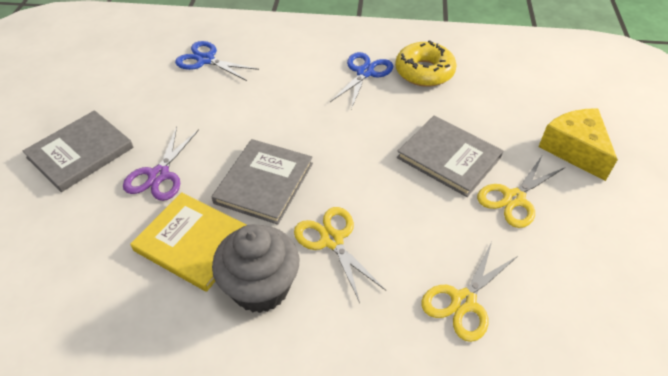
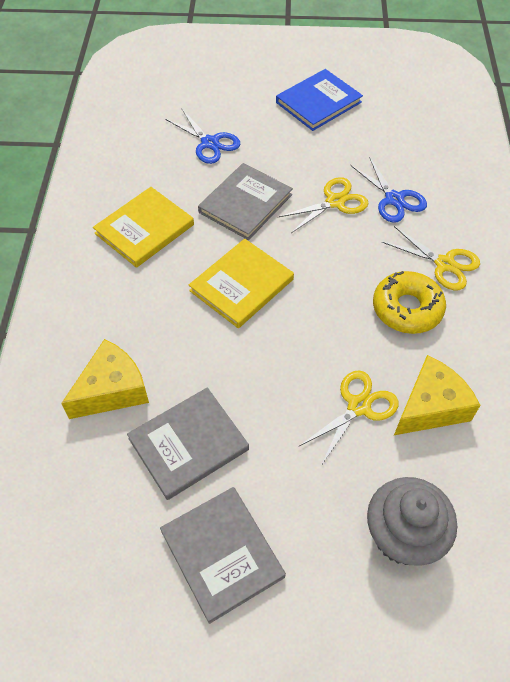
blue book: none = 0 -> [276,69,363,131] = 1
purple scissors: [123,127,199,201] = 1 -> none = 0
yellow book: [130,192,246,292] = 1 -> [93,187,194,268] [189,239,294,328] = 2
yellow cheese: [538,108,618,181] = 1 -> [61,339,149,419] [394,355,481,435] = 2

